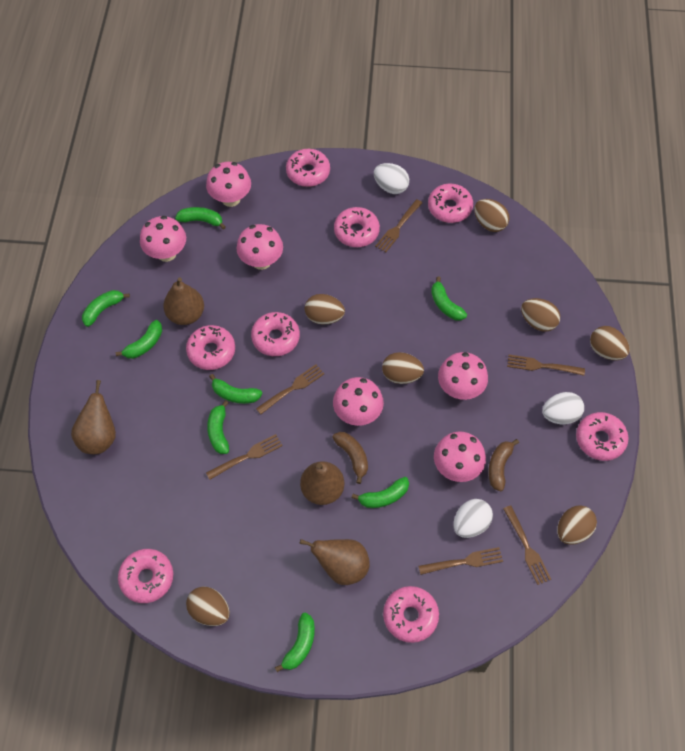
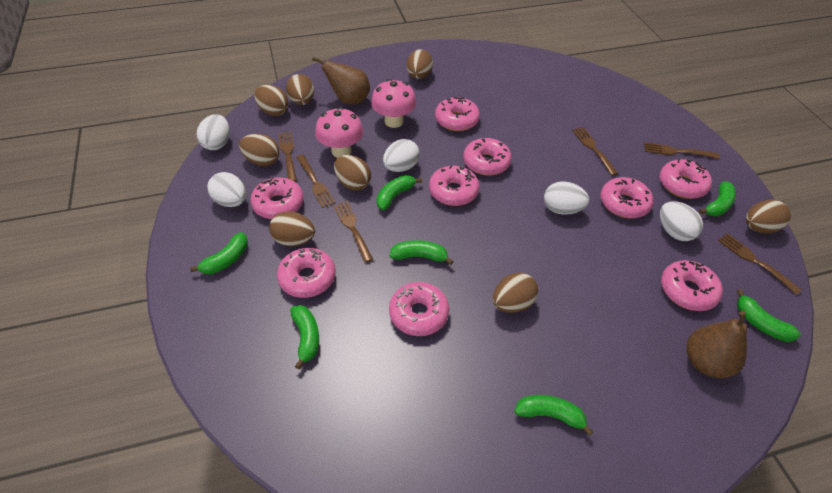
brown banana: [332,432,368,484] [488,439,519,491] = 2 -> none = 0
brown egg: [186,587,230,626] [305,294,345,325] [382,352,424,384] [474,199,510,232] [521,298,560,332] [557,505,597,545] [590,326,630,360] = 7 -> [239,134,280,166] [254,85,289,116] [269,211,315,246] [286,74,314,105] [334,155,371,191] [407,49,433,79] [493,273,538,313] [746,200,791,234] = 8
brown pear: [71,380,116,454] [163,278,204,325] [300,461,344,505] [300,539,370,585] = 4 -> [312,57,370,104] [687,311,747,378] = 2
green banana: [82,290,130,327] [116,320,162,359] [175,207,226,230] [207,400,229,454] [209,374,262,404] [275,613,315,672] [352,477,409,508] [431,276,467,320] = 8 -> [190,232,248,274] [290,305,319,369] [377,175,422,210] [390,240,454,265] [514,395,593,436] [699,181,736,217] [737,289,801,342] = 7
pink donut: [118,549,173,603] [186,325,235,370] [251,312,300,356] [286,149,330,187] [334,207,380,247] [383,586,439,643] [428,184,473,223] [576,412,629,461] = 8 -> [250,177,304,219] [277,248,336,298] [389,282,449,336] [429,165,480,206] [435,97,480,131] [463,138,512,176] [601,177,654,218] [660,159,712,199] [661,260,723,311] = 9
pink mushroom: [140,216,186,262] [206,162,251,207] [237,224,283,270] [333,377,384,426] [434,432,486,482] [438,352,488,400] = 6 -> [315,107,364,158] [371,79,417,128] = 2
white egg: [374,163,409,194] [453,499,493,538] [542,392,584,424] = 3 -> [196,114,230,150] [207,172,246,207] [383,139,420,172] [544,181,589,215] [660,201,703,241] = 5

